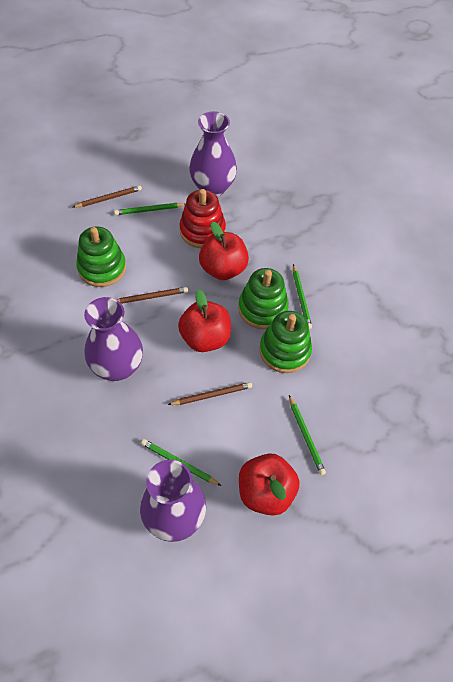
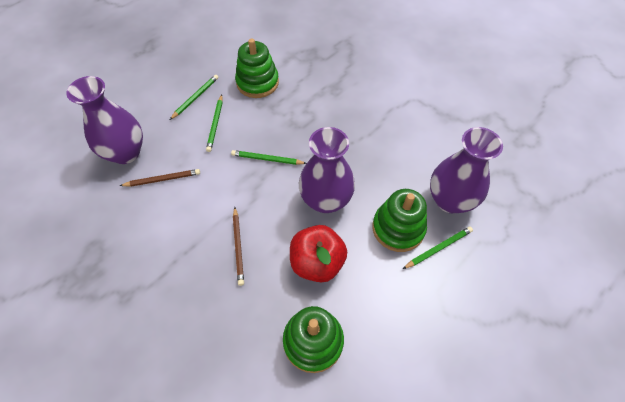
brown pencil: [73,186,142,208] [116,287,188,304] [168,382,252,405] = 3 -> [120,169,200,187] [233,207,244,286] = 2
red apple: [178,289,231,352] [199,222,249,280] [239,453,300,516] = 3 -> [290,225,347,282] = 1
red stacking toy: [179,189,226,248] = 1 -> none = 0

